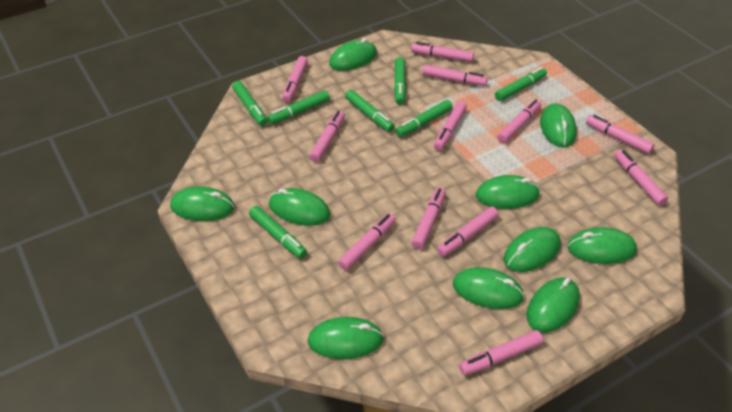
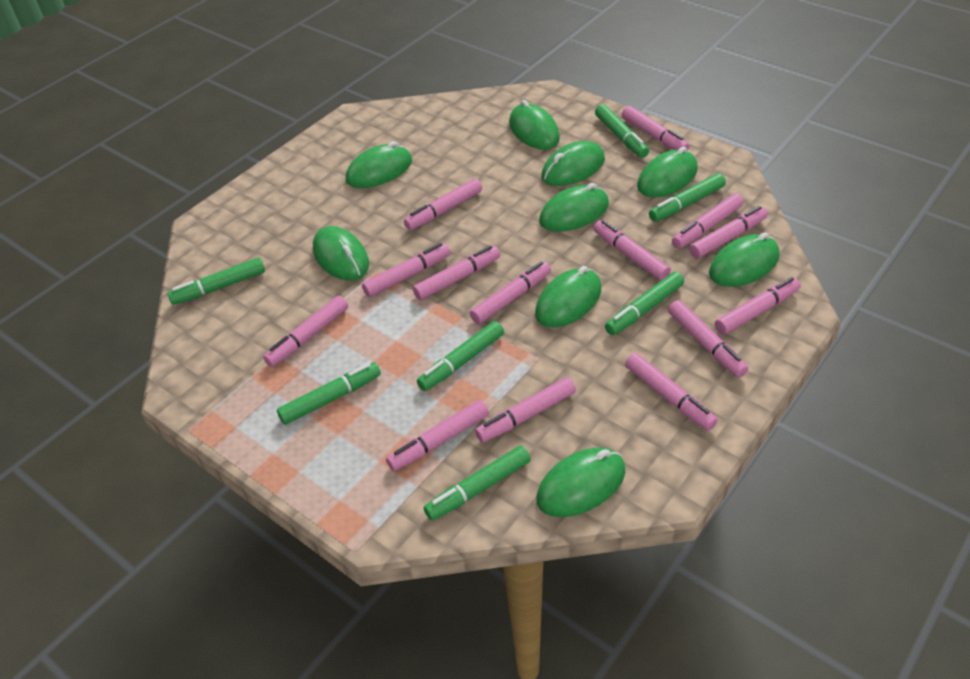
green mouse: [170,186,235,221] [269,188,330,226] [308,317,384,359] [329,38,377,71] [453,267,525,309] [476,175,540,209] [504,227,561,272] [526,277,580,332] [540,104,577,148] [568,227,637,264] = 10 -> [313,226,369,281] [346,141,412,188] [509,100,560,150] [535,266,601,328] [537,447,625,517] [539,183,609,232] [541,141,605,186] [637,146,698,198] [709,232,779,287] = 9
pink marker: [282,56,308,103] [309,111,345,162] [338,213,396,270] [411,42,474,62] [411,188,446,249] [423,65,488,86] [434,101,467,151] [437,207,499,257] [459,330,543,375] [497,100,541,143] [586,115,654,154] [614,150,668,206] = 12 -> [263,296,348,367] [362,243,451,297] [386,400,489,471] [404,179,482,230] [413,245,500,300] [470,262,551,324] [475,377,576,443] [593,220,671,281] [622,106,690,151] [625,353,718,431] [668,300,748,378] [672,193,744,249] [689,206,768,259] [715,277,801,335] = 14

